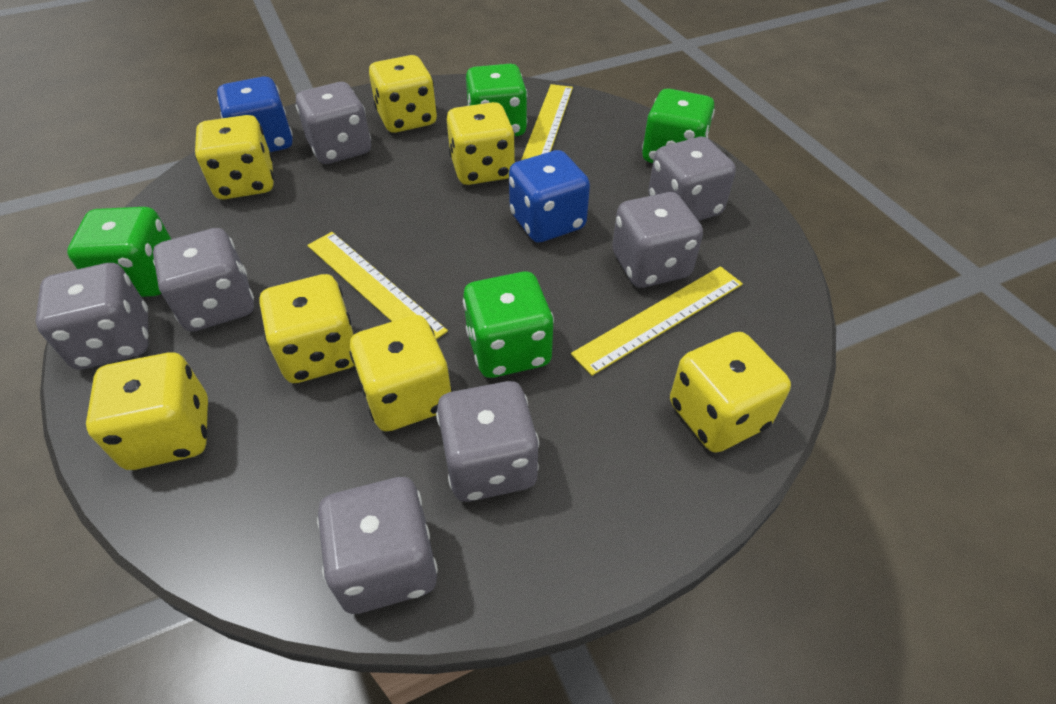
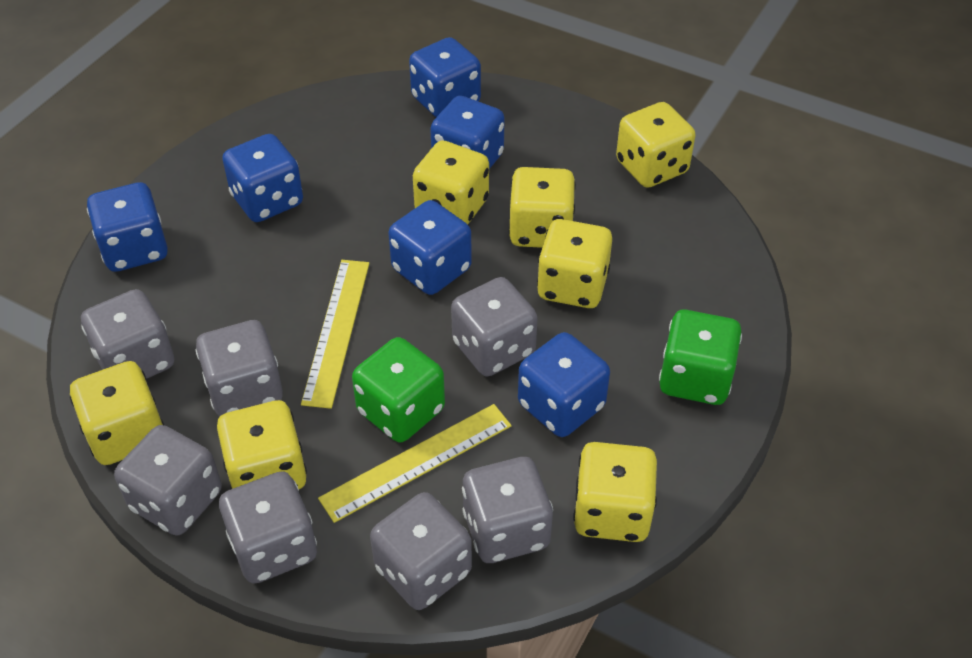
blue dice: [217,76,293,152] [509,150,590,242] = 2 -> [87,182,168,272] [222,134,303,222] [388,200,472,295] [409,37,481,117] [430,96,505,169] [518,332,610,437] = 6
green dice: [67,207,171,297] [463,272,554,378] [466,64,527,136] [642,89,715,163] = 4 -> [352,337,445,443] [659,310,742,405] = 2
yellow ruler: [307,232,448,339] [521,84,573,160] [571,266,743,376] = 3 -> [301,260,369,409] [318,404,512,523] = 2

